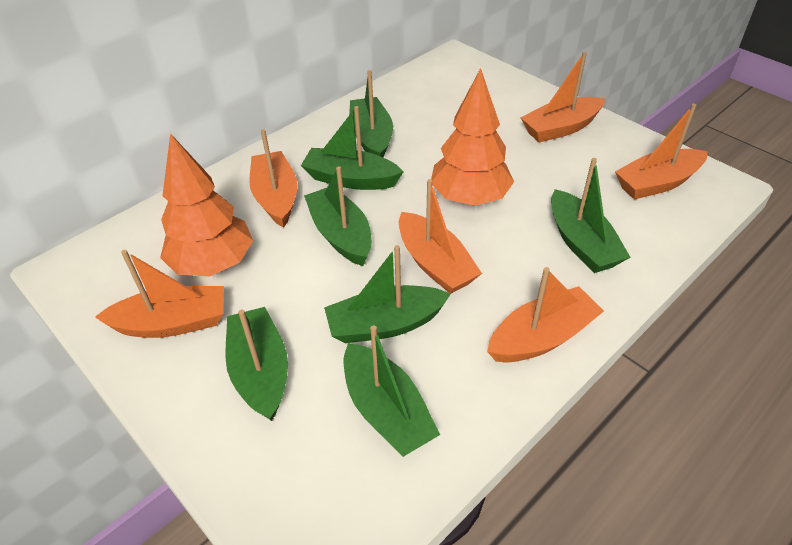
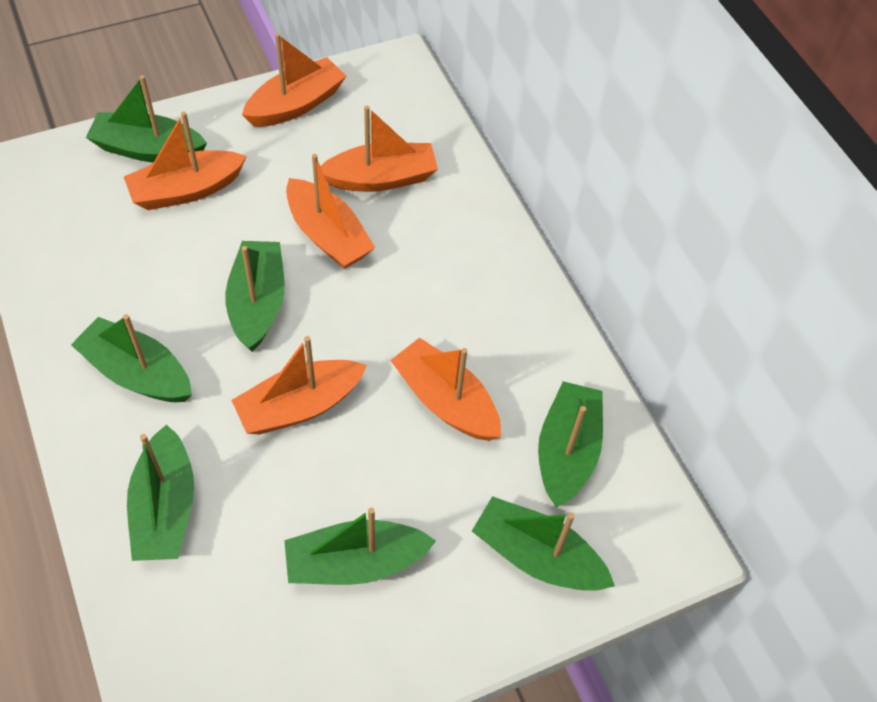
orange tree: [160,133,253,277] [431,68,514,206] = 2 -> none = 0

